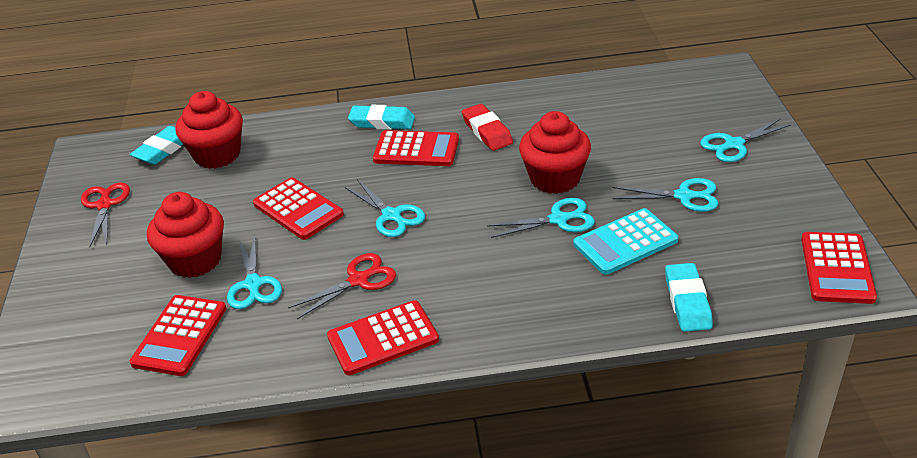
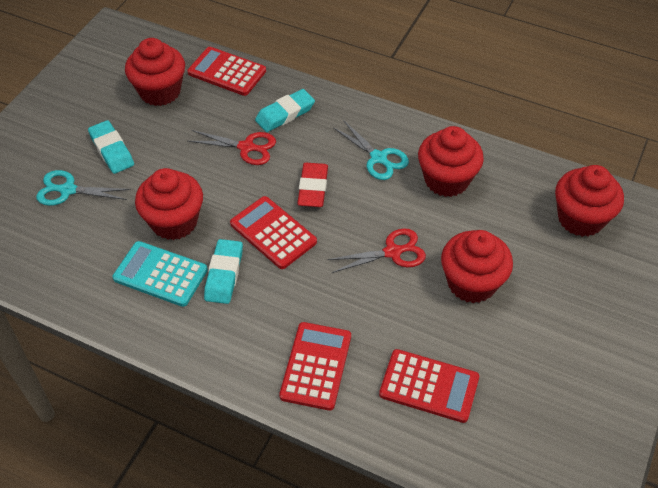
red calculator: [130,295,226,376] [253,177,344,240] [327,300,439,375] [373,130,459,166] [801,232,877,304] = 5 -> [187,47,266,96] [230,196,317,269] [279,322,351,411] [379,349,479,423] = 4
red cupcake: [147,192,224,278] [175,91,243,169] [519,111,591,194] = 3 -> [125,38,185,106] [135,168,203,240] [418,126,484,197] [441,230,513,303] [555,165,624,237] = 5
turquoise scissors: [227,234,282,309] [345,179,425,237] [487,198,595,238] [613,178,718,212] [700,118,792,162] = 5 -> [36,170,131,206] [333,120,409,180] = 2

